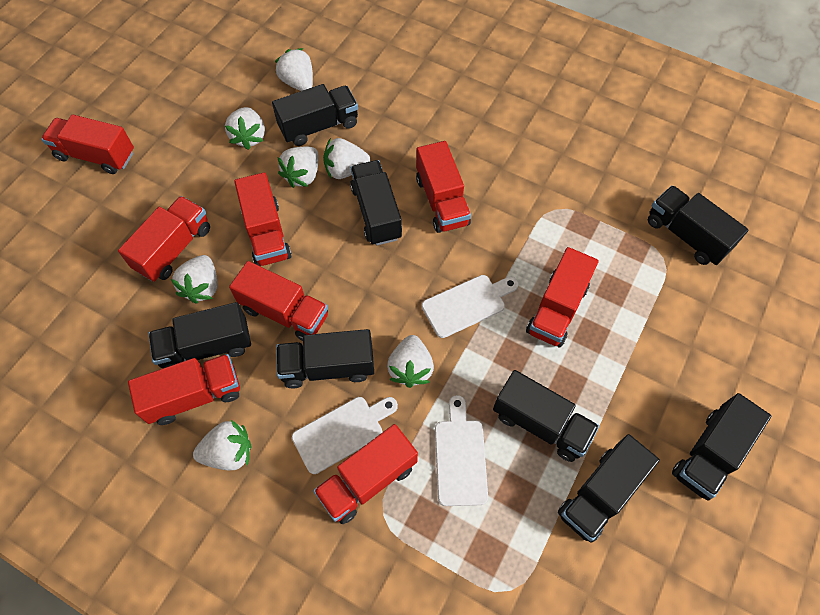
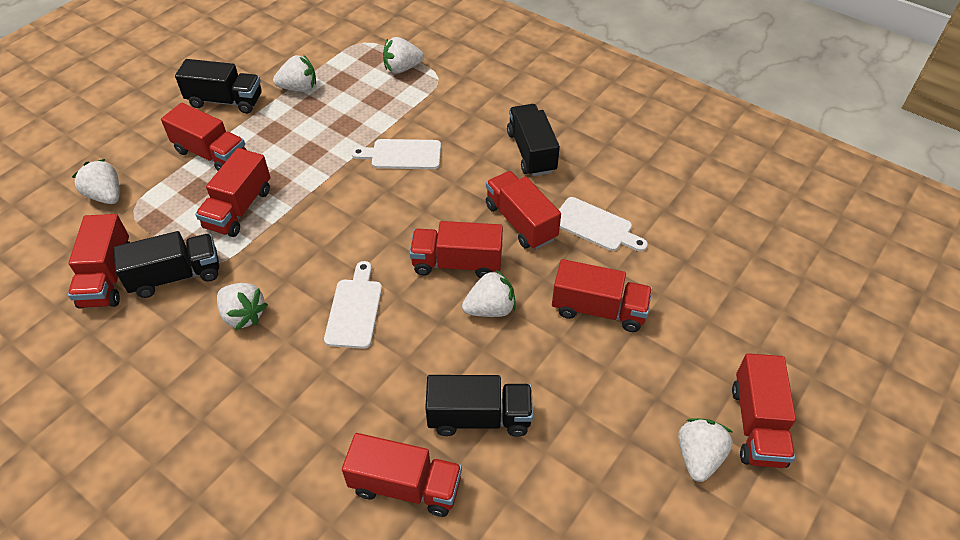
black truck: [148,302,251,368] [272,84,358,146] [276,329,374,389] [350,160,402,246] [493,370,599,462] [558,434,660,543] [648,185,749,265] [672,393,771,500] = 8 -> [113,231,219,298] [175,59,262,114] [425,375,533,437] [507,104,560,176] = 4
white strawberry: [171,255,217,304] [193,420,252,470] [225,107,265,150] [275,48,313,91] [278,147,319,188] [323,138,371,179] [387,335,434,388] = 7 -> [72,159,120,204] [217,283,268,330] [273,55,316,92] [383,37,424,74] [462,269,516,317] [678,418,733,482] = 6

